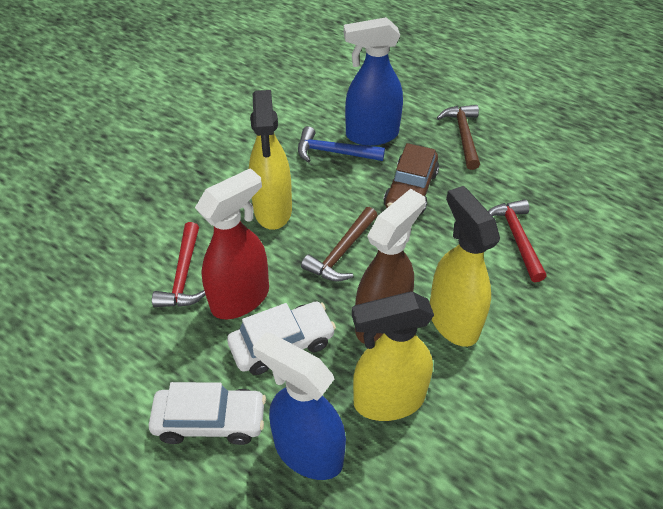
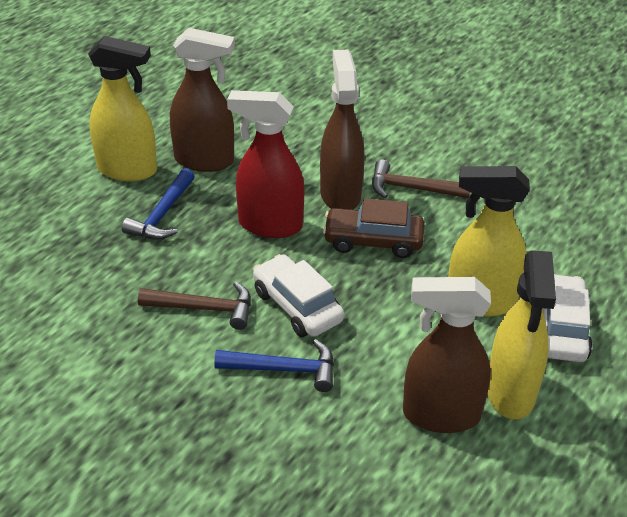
blue hammer: [298,126,385,163] = 1 -> [122,168,195,239] [214,339,334,392] = 2
blue spray bottle: [253,332,346,480] [344,17,403,146] = 2 -> none = 0
brown spray bottle: [355,189,426,344] = 1 -> [170,28,235,172] [320,50,364,210] [403,277,491,433] = 3
red hammer: [152,222,205,307] [488,199,547,282] = 2 -> none = 0

